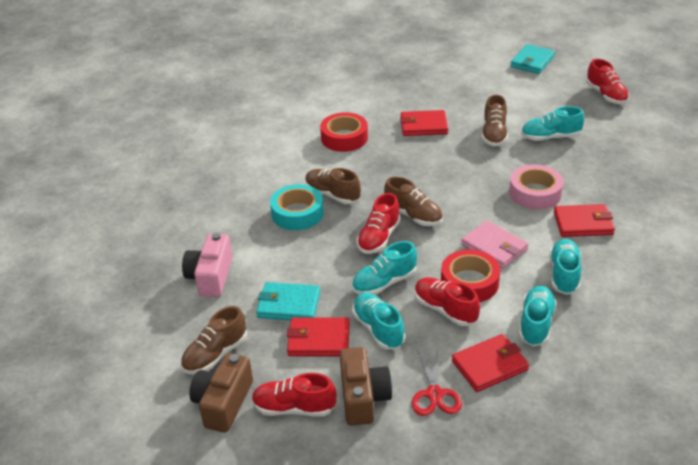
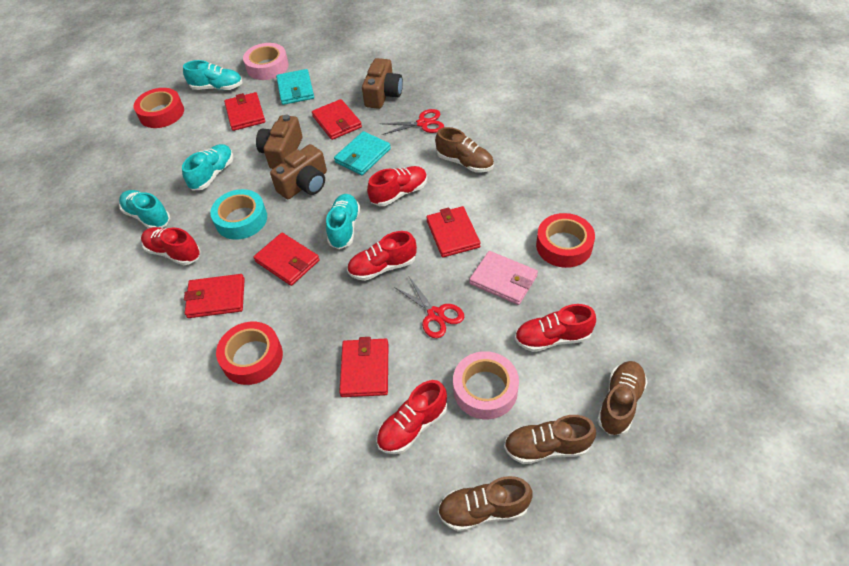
brown camera: [189,353,253,433] [340,347,393,426] = 2 -> [256,115,302,169] [270,144,327,199] [362,58,403,109] = 3
pink camera: [182,233,232,297] = 1 -> none = 0
pink tape: [509,164,564,209] = 1 -> [243,43,289,80] [453,351,519,419] = 2
red scissors: [411,349,462,416] = 1 -> [381,109,444,135] [394,277,464,338] = 2
red shoe: [252,373,337,417] [357,193,401,254] [415,277,480,326] [586,59,629,104] = 4 -> [141,227,200,265] [347,231,417,281] [367,166,427,206] [376,380,447,454] [515,304,596,352] = 5
red tape: [320,112,368,152] [441,249,500,302] = 2 -> [134,88,184,128] [216,322,283,385] [536,213,595,268] = 3
red wallet: [287,317,350,356] [400,110,448,136] [452,334,529,392] [554,204,615,237] = 4 -> [184,274,245,318] [224,92,265,131] [253,233,320,286] [312,99,362,140] [339,337,388,397] [426,206,480,257] = 6
turquoise shoe: [352,241,417,295] [352,293,405,350] [519,286,557,347] [521,106,584,141] [549,239,582,295] = 5 -> [119,190,170,228] [182,144,233,191] [183,60,242,90] [326,194,360,249] = 4

